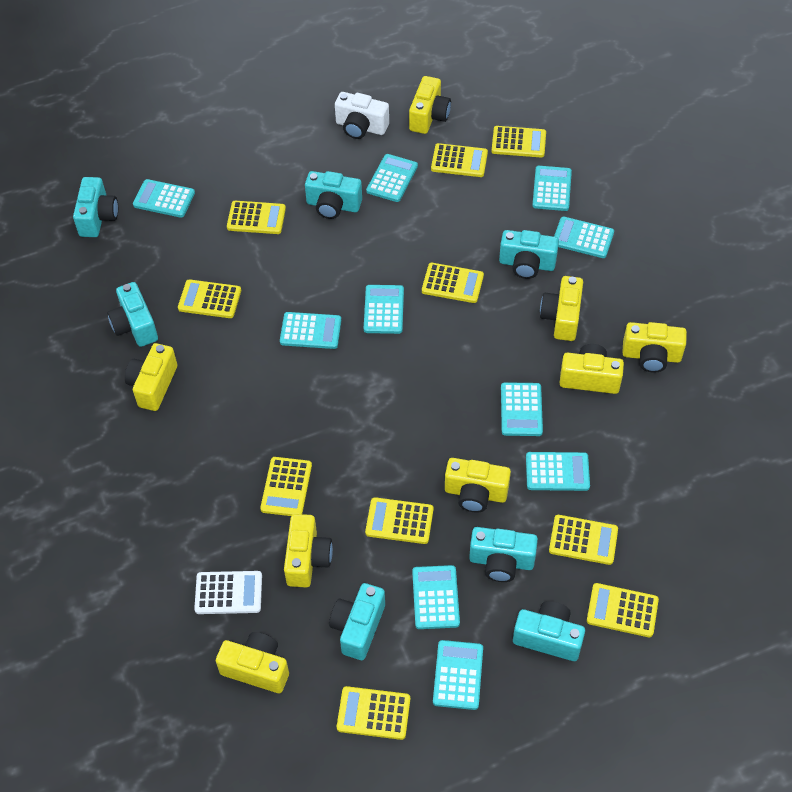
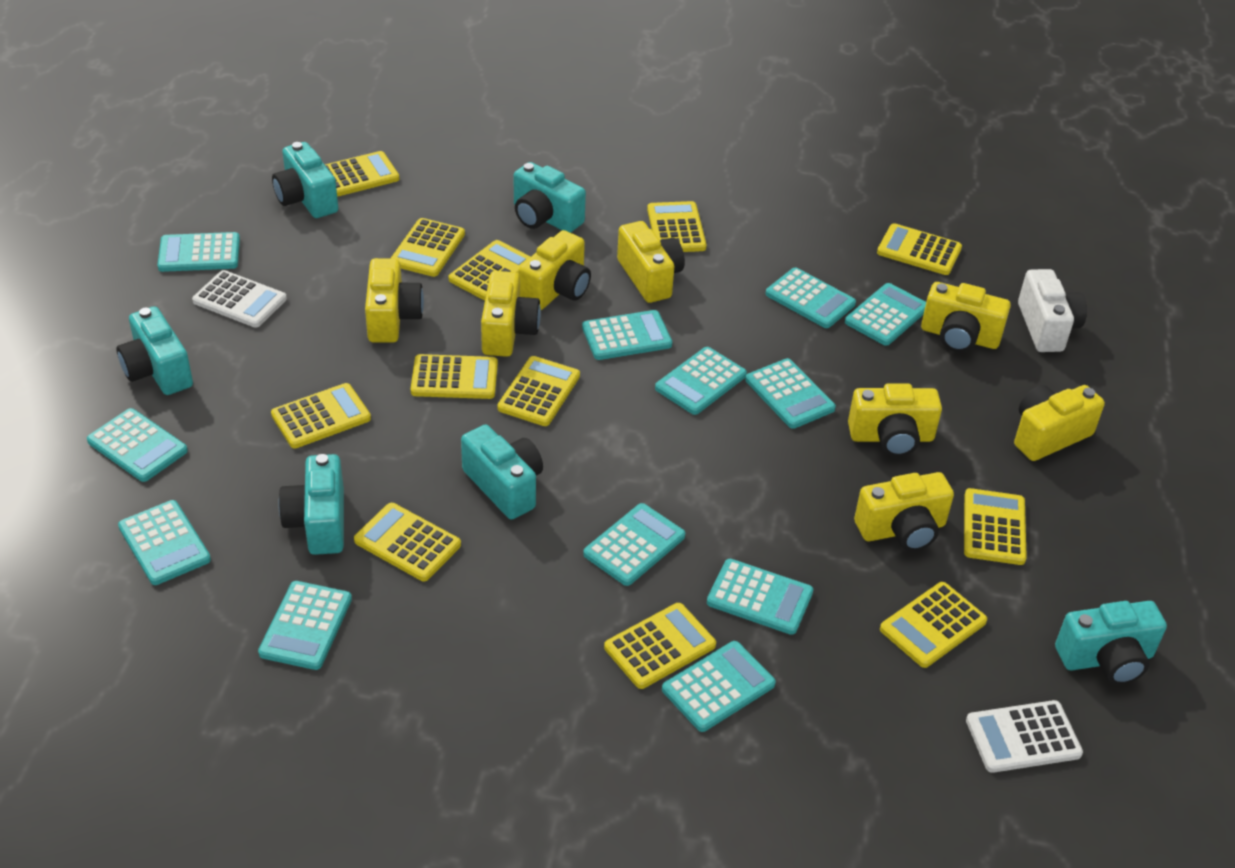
turquoise calculator: [133,179,195,218] [280,312,341,349] [364,285,404,334] [366,154,418,202] [412,565,460,629] [433,640,483,710] [501,382,543,436] [526,452,590,491] [532,166,572,211] [554,216,614,258] = 10 -> [87,408,188,482] [118,500,211,585] [157,232,240,272] [258,581,352,670] [582,310,672,360] [583,503,685,586] [655,347,747,415] [662,641,776,732] [707,559,813,635] [745,358,836,429] [765,267,856,328] [845,283,926,346] = 12
turquoise camera: [73,177,118,237] [107,282,158,347] [305,171,362,219] [329,583,385,660] [469,527,538,582] [499,230,559,279] [513,601,585,661] = 7 -> [116,306,193,395] [272,142,338,218] [278,454,344,555] [461,425,543,520] [514,162,586,233] [1055,601,1167,685] = 6
white calculator: [194,571,262,614] = 1 -> [192,270,287,328] [966,700,1083,773] = 2
yellow calculator: [178,279,241,318] [227,201,286,234] [260,457,312,516] [337,686,410,740] [365,497,434,544] [422,263,484,303] [431,143,488,177] [492,126,546,157] [549,515,618,565] [587,583,659,637] = 10 -> [271,383,371,448] [325,151,399,197] [354,503,461,581] [391,218,465,277] [411,354,498,399] [449,240,531,300] [497,356,580,426] [604,603,716,689] [647,201,707,252] [877,223,962,275] [880,582,987,668] [964,488,1027,565] = 12

